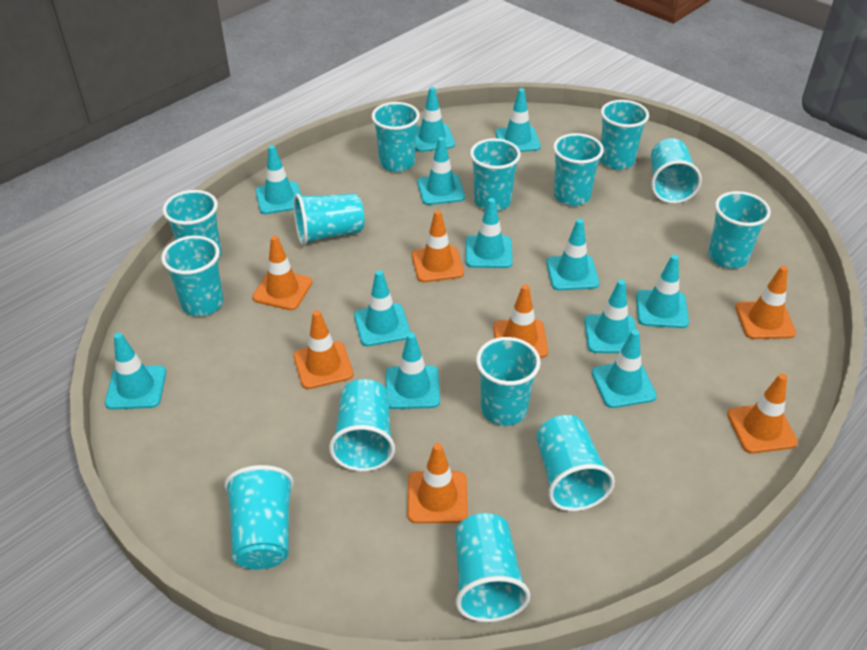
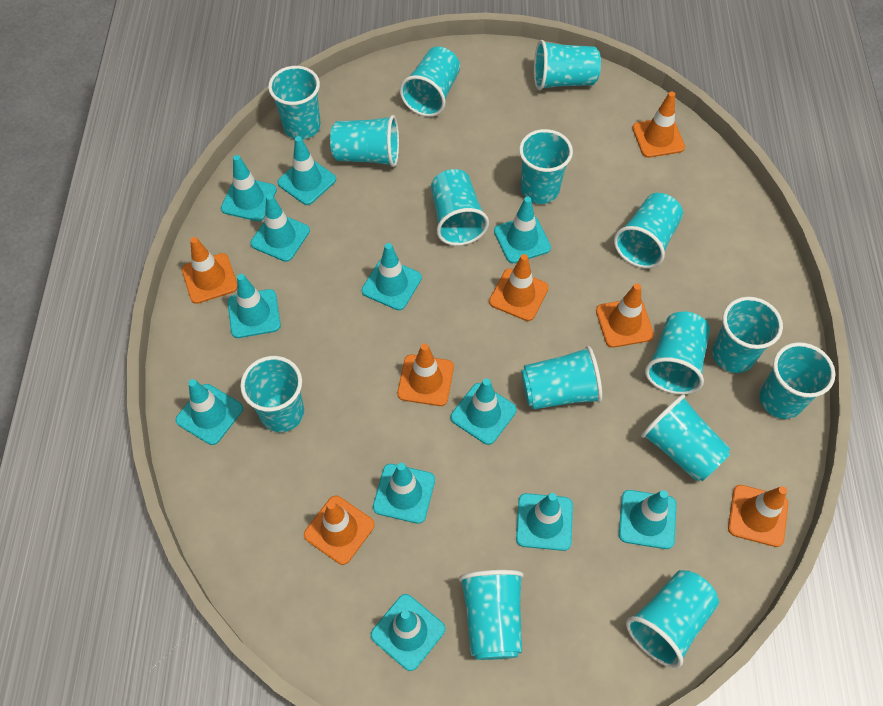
turquoise cup: [161,236,224,316] [162,190,221,259] [224,465,294,570] [294,193,364,245] [329,379,395,472] [371,102,420,172] [455,513,530,622] [470,138,521,211] [476,337,541,426] [536,415,615,511] [553,133,604,206] [600,100,649,170] [651,138,702,204] [708,191,771,268] = 14 -> [240,356,304,432] [268,66,321,139] [330,115,399,167] [400,47,460,117] [431,169,489,246] [459,570,524,660] [519,129,573,204] [521,346,602,410] [534,40,601,90] [614,193,683,269] [626,570,719,668] [641,394,730,481] [645,312,710,395] [712,297,783,373] [759,342,835,419] = 15

